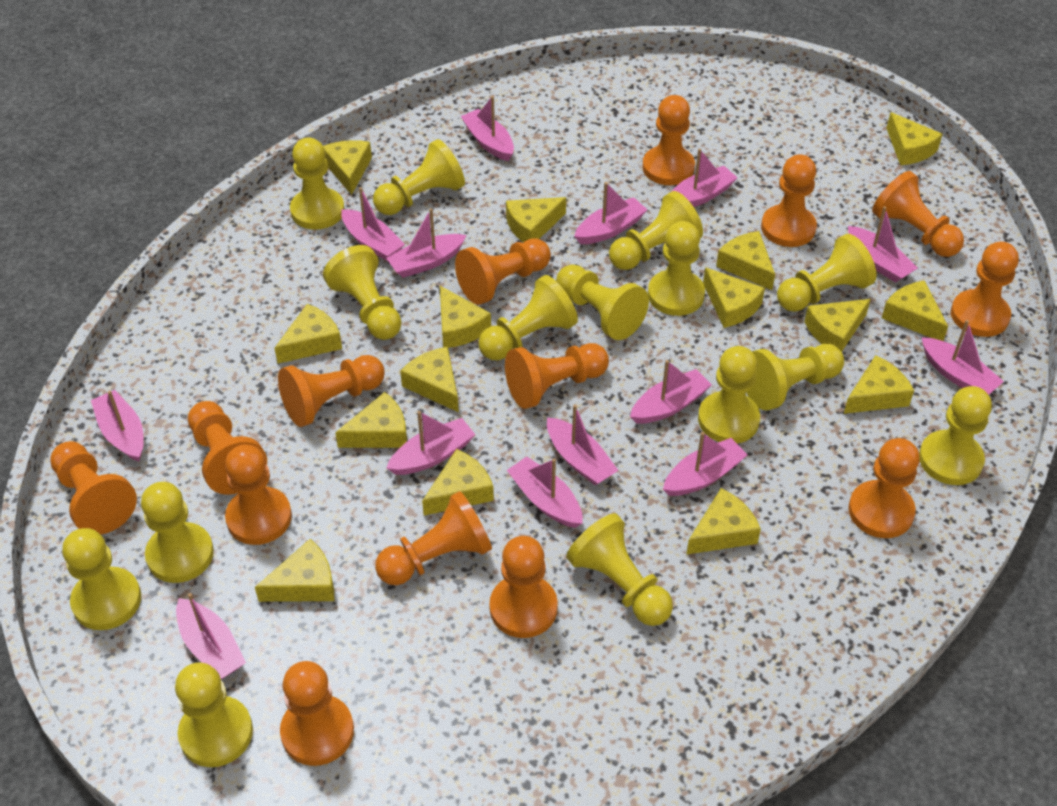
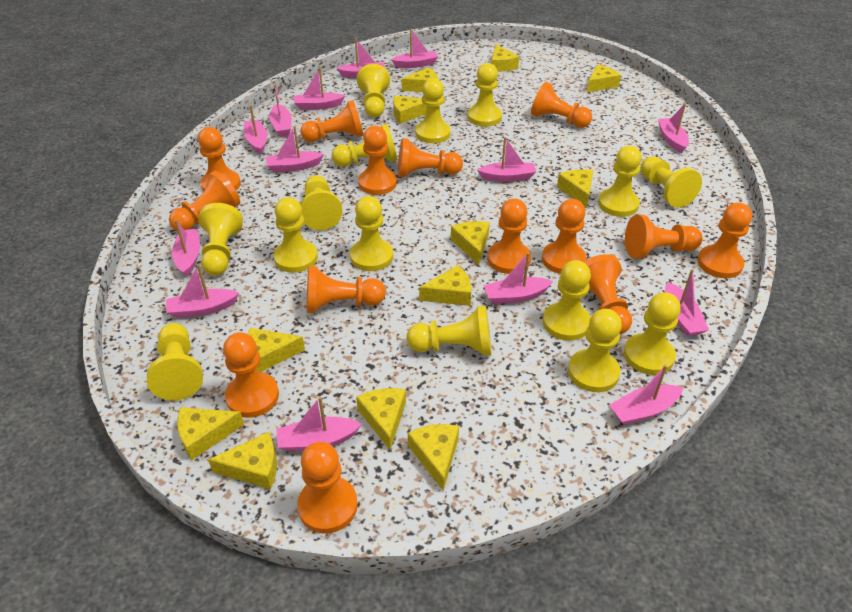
yellow cheese: [255,539,334,602] [274,304,342,364] [323,140,372,195] [335,392,407,448] [400,347,459,412] [422,449,494,516] [440,286,491,348] [506,197,566,242] [686,488,761,555] [703,267,765,328] [716,231,775,290] [804,299,871,352] [844,355,914,414] [882,280,948,341] [886,112,943,165] = 15 -> [177,407,244,461] [208,431,277,489] [248,328,305,372] [356,388,406,450] [393,95,427,124] [402,67,438,92] [408,424,459,491] [419,265,471,306] [451,221,490,265] [491,44,519,72] [557,169,594,208] [587,64,621,92] = 12

